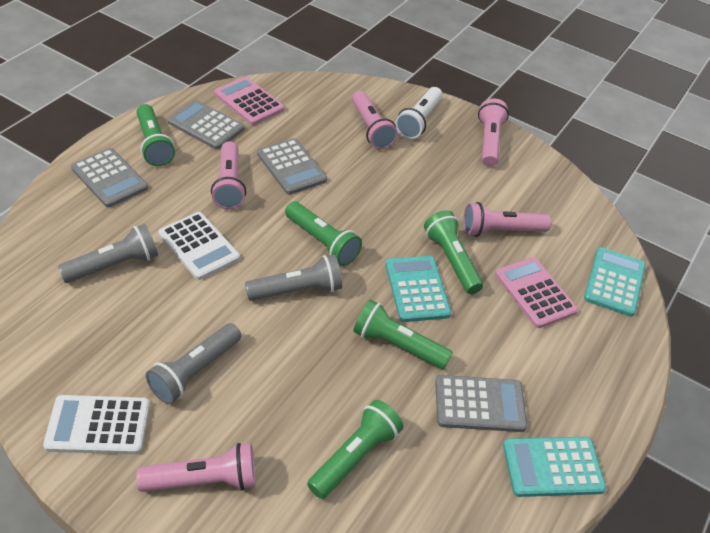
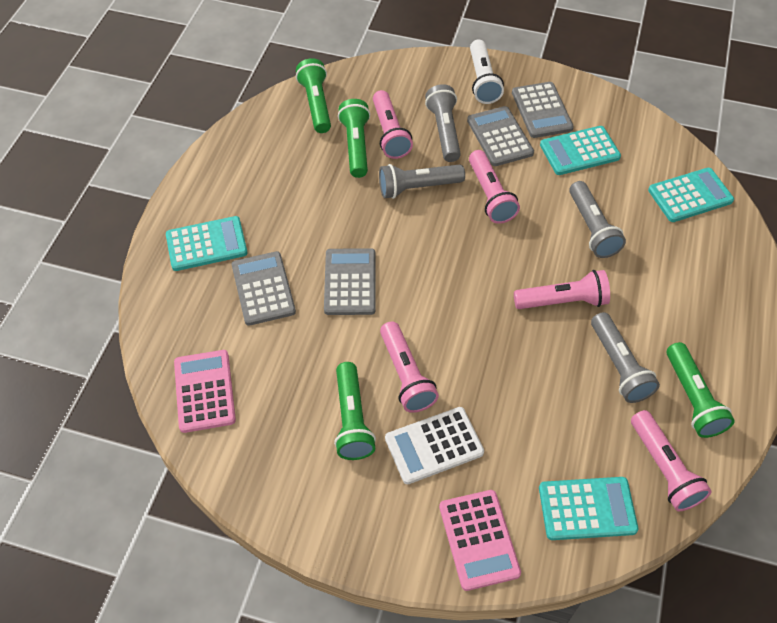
green flashlight: [137,104,175,166] [285,202,362,266] [307,400,403,499] [353,300,453,369] [424,210,483,294] = 5 -> [296,58,331,133] [334,362,376,460] [338,99,370,178] [666,342,735,438] = 4
grey flashlight: [58,224,158,283] [146,323,241,404] [245,255,342,301] = 3 -> [379,164,465,199] [425,84,461,162] [569,181,626,258] [591,312,660,403] = 4
turquoise calculator: [385,256,451,322] [503,437,606,497] [584,247,646,317] = 3 -> [166,216,248,271] [539,477,638,540] [540,126,621,175] [648,168,734,222] = 4
white calculator: [43,395,150,454] [158,212,240,280] = 2 -> [385,407,484,484] = 1

